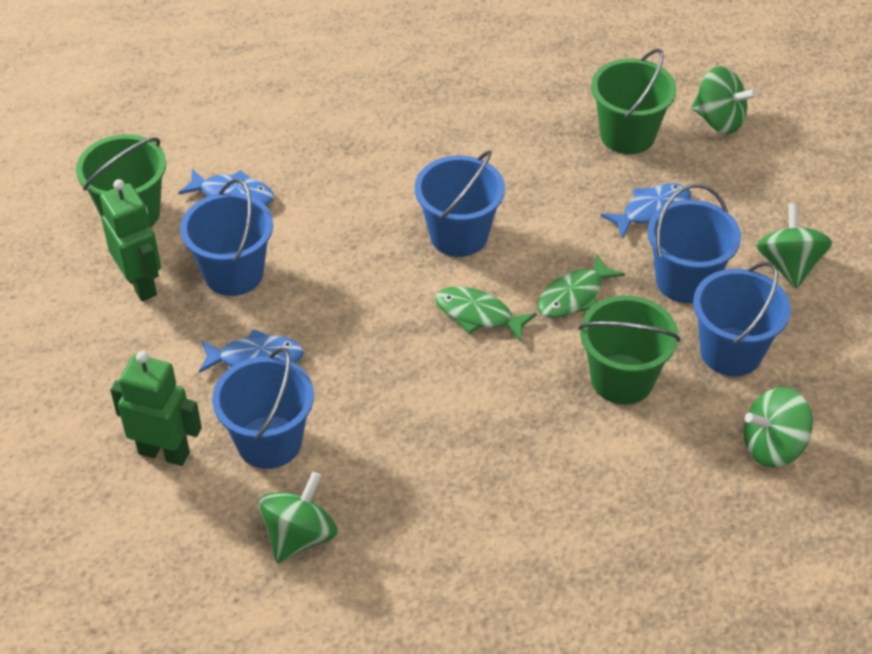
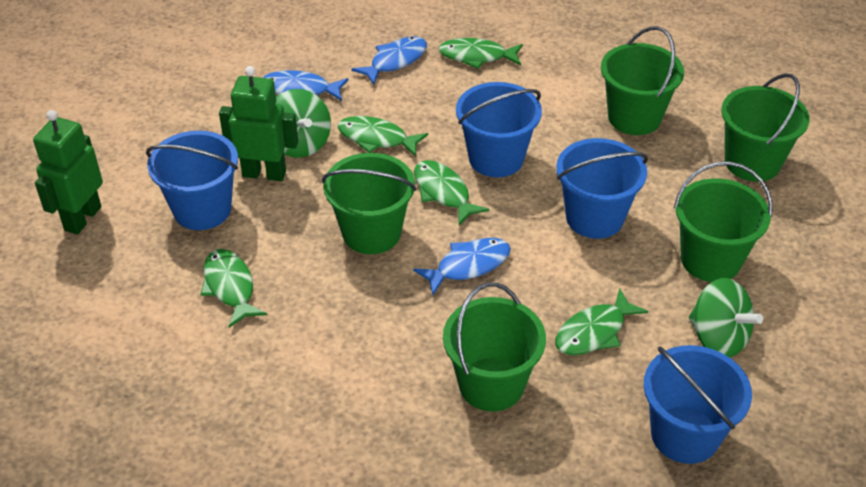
blue bucket: [180,178,273,296] [212,347,314,469] [415,150,505,257] [648,184,741,303] [693,262,791,376] = 5 -> [146,131,238,230] [456,82,542,177] [556,138,648,239] [644,345,752,464] = 4
green bucket: [76,134,166,227] [578,295,680,404] [591,48,677,154] = 3 -> [322,153,416,254] [443,283,546,412] [601,26,684,135] [674,161,772,282] [721,73,809,182] = 5
green fish: [435,287,537,342] [537,254,625,318] = 2 -> [200,249,267,328] [338,116,428,157] [414,160,489,225] [439,38,523,69] [555,288,648,355] = 5
green spinning top: [258,472,337,563] [691,66,757,134] [744,387,813,468] [757,203,833,289] = 4 -> [276,89,331,158] [689,278,763,358] = 2

